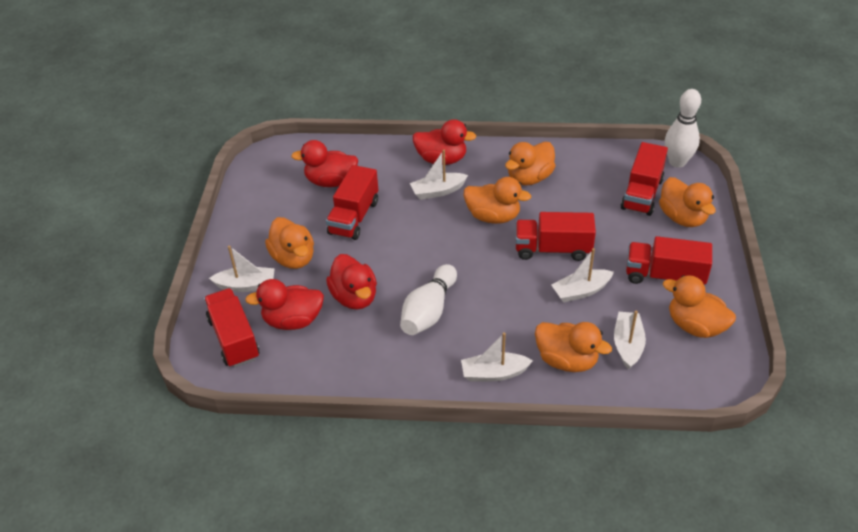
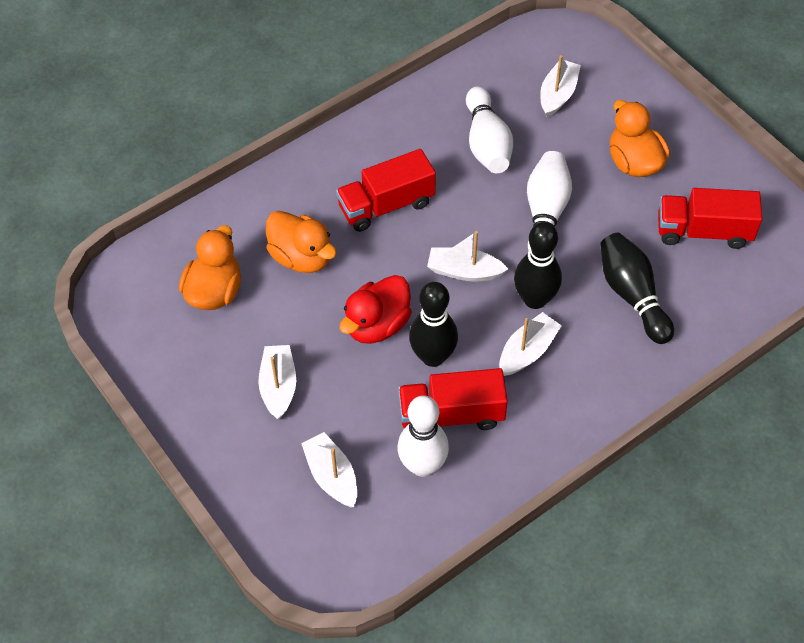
black bowling pin: none = 0 -> [409,282,458,367] [514,222,562,309] [600,233,674,344] = 3
orange duck: [265,217,314,269] [464,177,531,224] [505,142,556,186] [535,322,612,372] [659,177,716,227] [663,275,736,338] = 6 -> [179,225,241,310] [266,211,337,273] [610,100,670,177] = 3
red duck: [245,279,324,330] [291,140,358,187] [326,254,377,310] [413,119,476,165] = 4 -> [339,275,412,344] = 1
red truck: [204,288,259,368] [326,165,378,240] [515,212,596,261] [621,142,668,216] [626,236,712,285] = 5 -> [336,149,436,232] [398,368,508,430] [658,188,762,249] = 3
white bowling pin: [400,264,457,335] [665,89,701,168] = 2 -> [397,395,449,477] [466,86,513,173] [527,151,572,251] = 3

